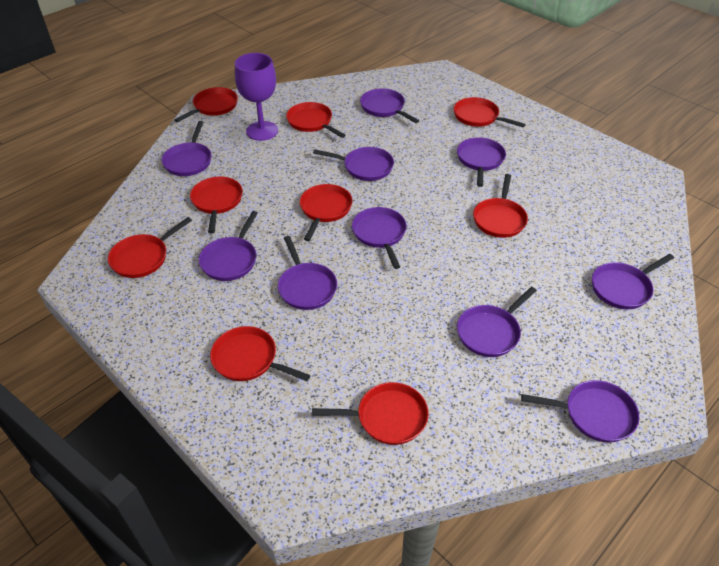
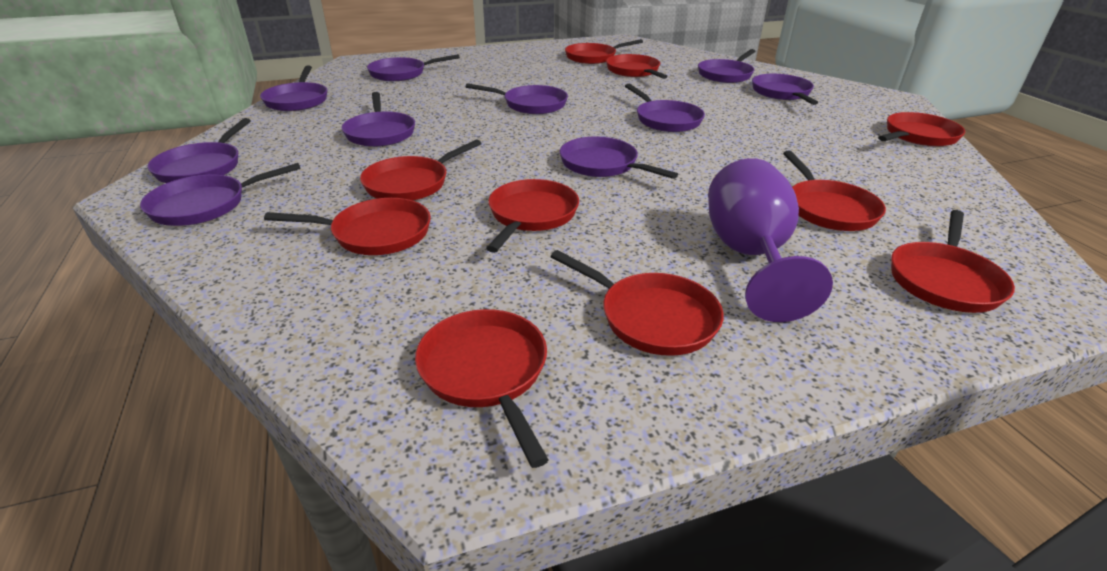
red pan: [108,217,192,278] [174,87,238,122] [190,177,243,234] [210,326,310,381] [286,102,345,138] [300,184,352,241] [312,382,429,445] [454,97,526,128] [473,174,528,238] = 9 -> [264,198,431,255] [360,139,482,201] [415,309,548,468] [486,179,579,253] [550,250,724,356] [565,39,643,64] [606,54,668,79] [783,151,886,231] [878,112,965,146] [891,210,1015,313] = 10

